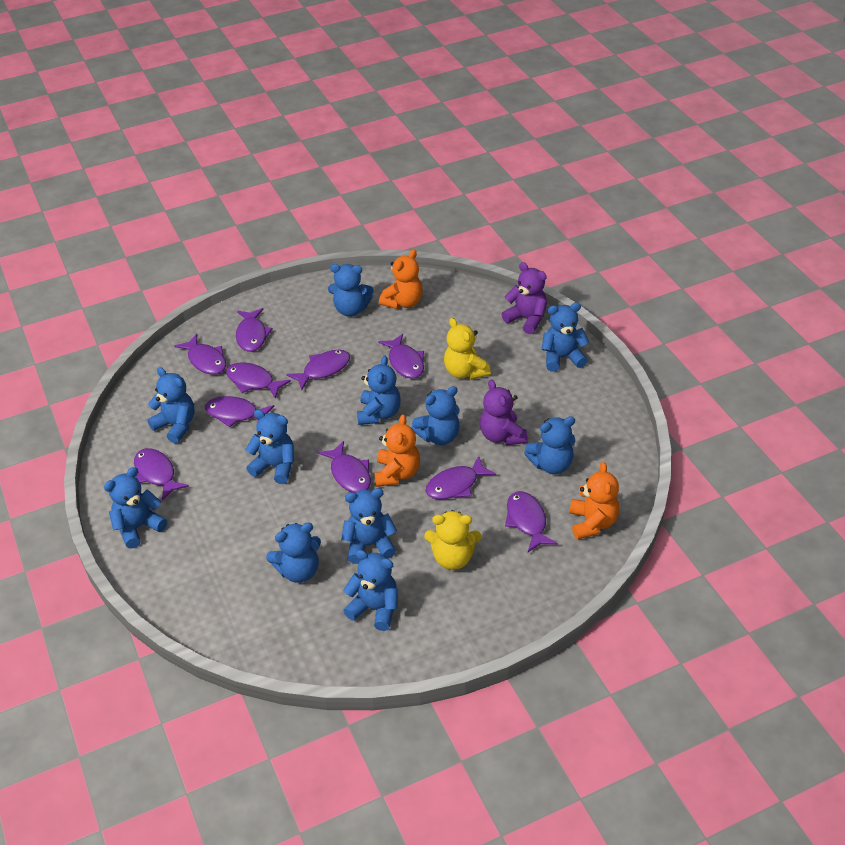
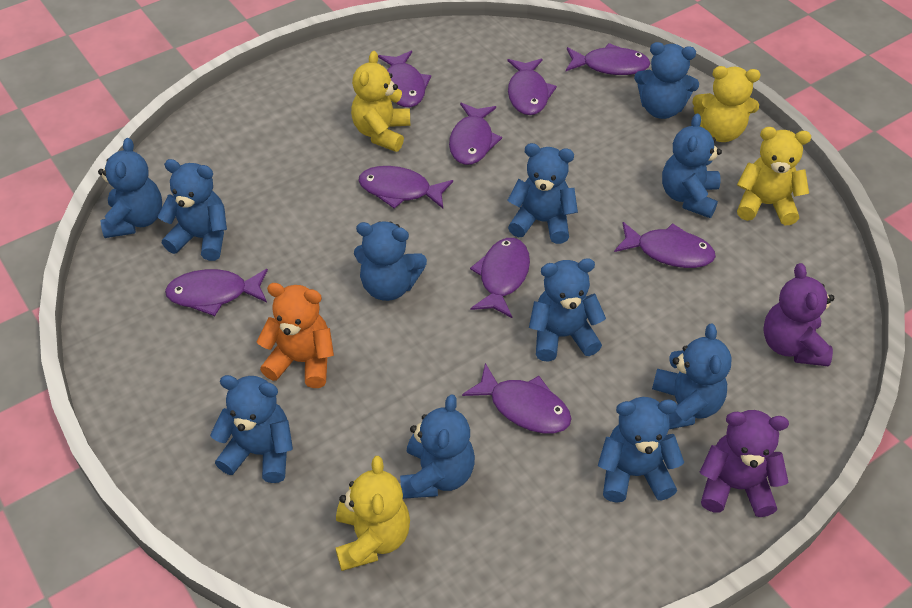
orange teddy bear: [374,414,420,487] [379,249,423,309] [569,462,619,540] = 3 -> [257,283,334,388] = 1
purple fish: [134,448,189,501] [174,334,226,375] [205,396,275,427] [226,362,291,399] [236,308,273,352] [286,350,350,390] [318,441,371,493] [378,334,424,379] [426,456,496,500] [505,491,558,552] = 10 -> [165,269,268,316] [359,166,453,209] [378,51,431,107] [449,103,502,165] [462,363,572,434] [470,238,530,318] [508,59,557,115] [566,43,650,75] [614,222,716,268] = 9
yellow teddy bear: [425,510,481,570] [444,318,491,380] = 2 -> [335,456,410,571] [351,51,410,152] [692,66,760,142] [737,127,811,225] = 4

